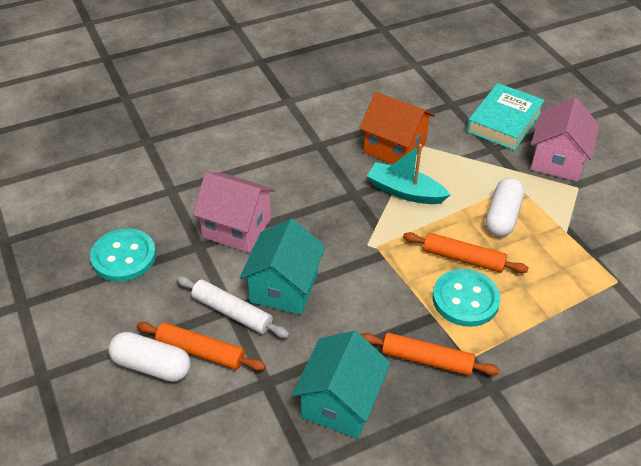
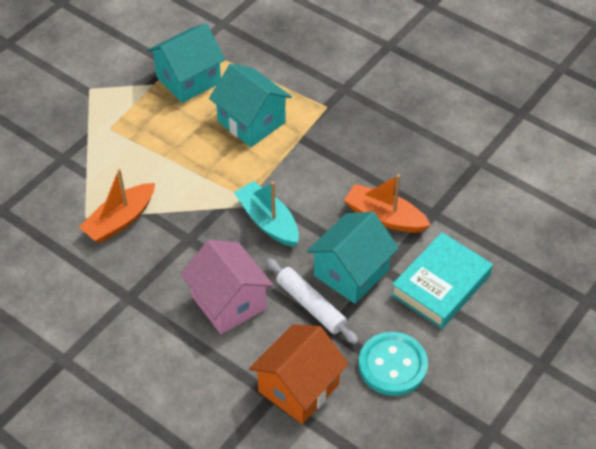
orange boat: none = 0 -> [79,169,155,243] [344,174,431,233] = 2
orange rolling pin: [137,322,266,371] [361,333,500,376] [403,232,529,273] = 3 -> none = 0
pink house: [192,172,276,253] [530,98,600,181] = 2 -> [181,240,273,334] = 1
turquoise button: [90,228,156,282] [433,269,500,327] = 2 -> [359,332,428,396] = 1
turquoise house: [240,218,325,315] [292,331,391,439] = 2 -> [147,24,225,103] [209,64,292,147] [307,212,399,304] = 3
white capsule: [108,332,191,382] [486,178,524,237] = 2 -> none = 0

